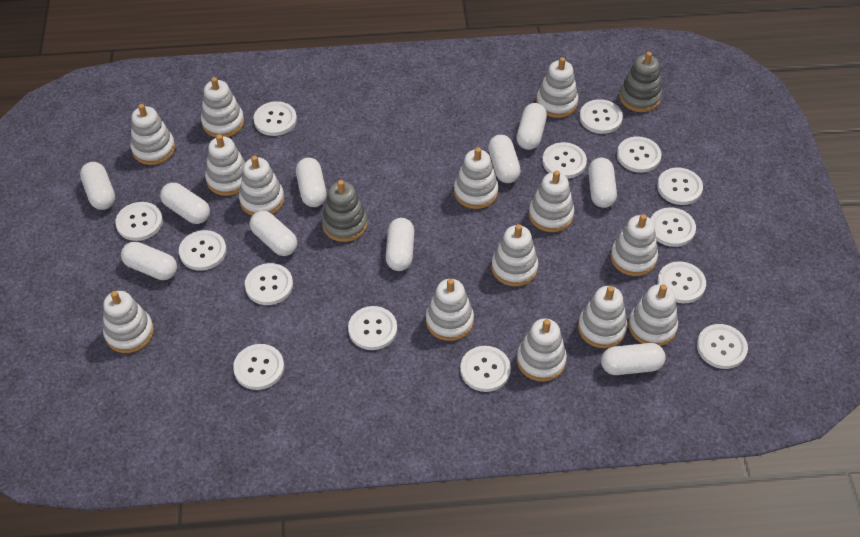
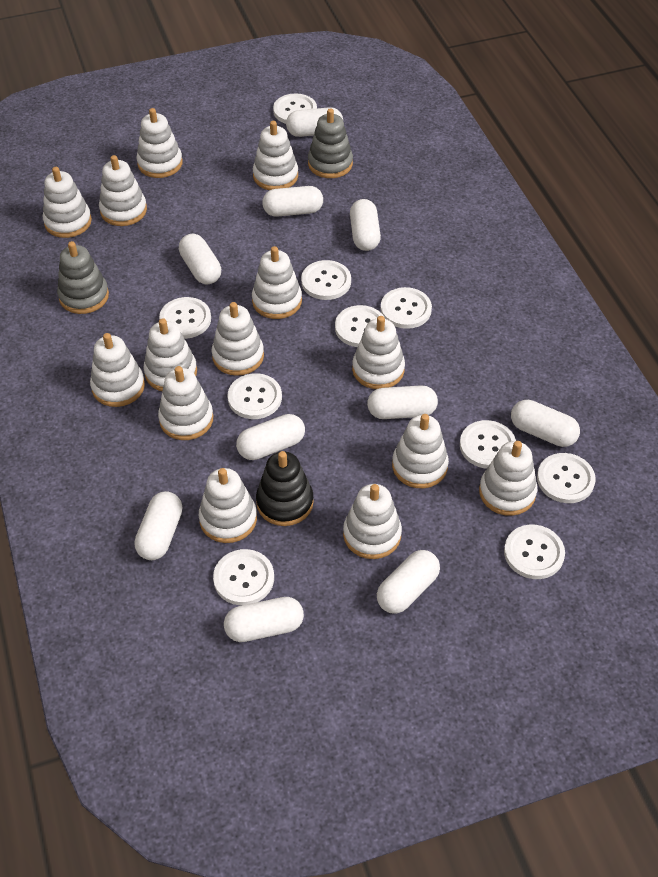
black stacking toy: none = 0 -> [256,451,314,526] = 1
white button: [115,202,163,241] [179,230,226,271] [233,344,284,390] [245,263,293,305] [253,101,297,136] [348,306,397,350] [460,346,511,392] [542,142,587,179] [579,99,623,134] [617,137,662,173] [651,207,696,247] [657,167,703,205] [657,261,706,303] [697,324,748,369] = 14 -> [159,297,211,339] [213,549,274,605] [228,373,282,419] [273,93,317,124] [301,260,351,300] [335,305,385,347] [381,287,432,329] [460,420,516,469] [504,524,565,579] [537,453,596,503] = 10

